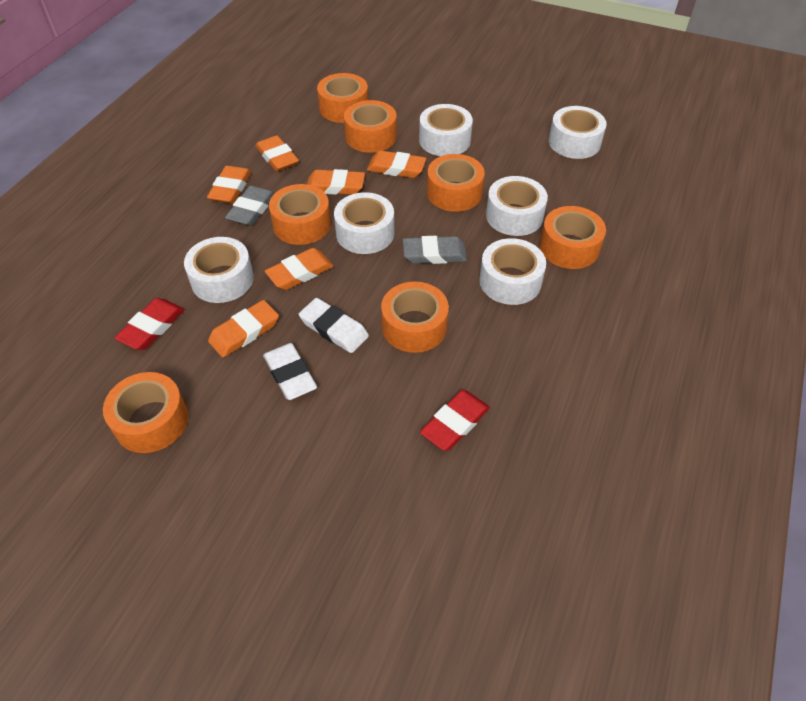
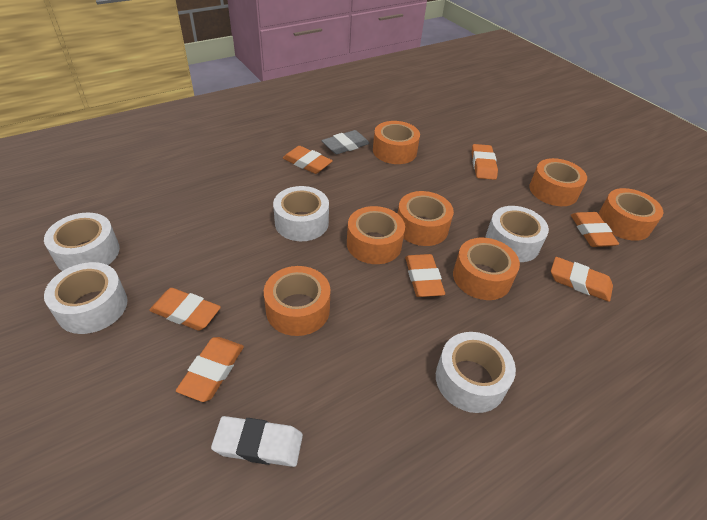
grey eraser: [225,186,275,226] [403,236,467,264] = 2 -> [322,130,370,154] = 1
orange eraser: [207,166,251,203] [208,300,279,358] [256,135,299,171] [265,248,334,290] [307,169,365,195] [367,150,426,178] = 6 -> [149,288,221,331] [176,337,244,402] [283,146,333,174] [405,254,445,297] [472,144,498,180] [551,257,613,302] [571,212,619,247] = 7
red eraser: [115,298,184,350] [420,390,490,451] = 2 -> none = 0
white eraser: [263,343,317,400] [299,298,369,353] = 2 -> [211,416,303,467] = 1
white tape: [184,237,254,303] [334,192,394,254] [419,104,473,156] [479,238,546,305] [486,176,548,236] [549,106,607,159] = 6 -> [44,213,120,271] [44,262,128,334] [273,186,329,241] [436,332,516,413] [485,206,549,262] = 5

